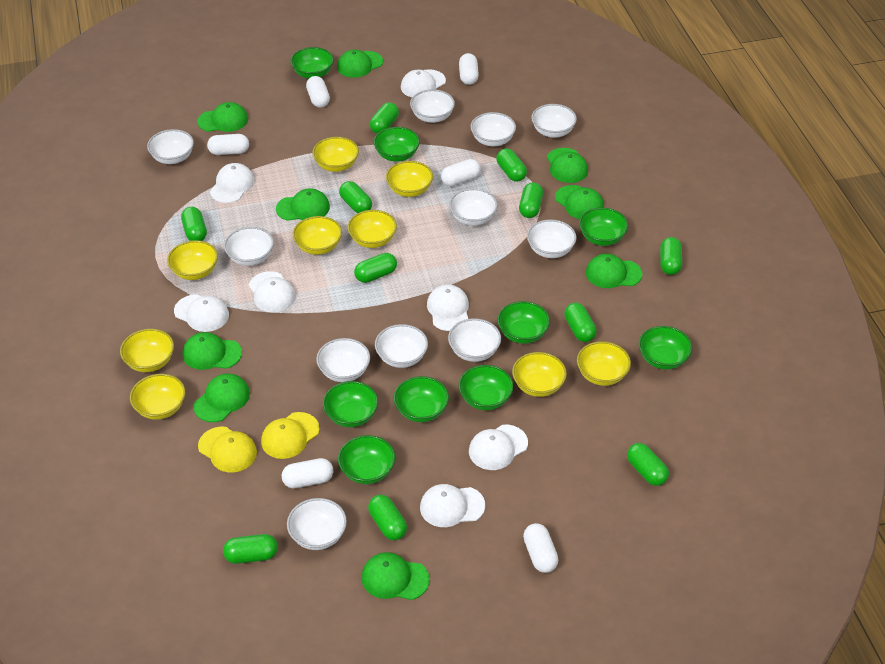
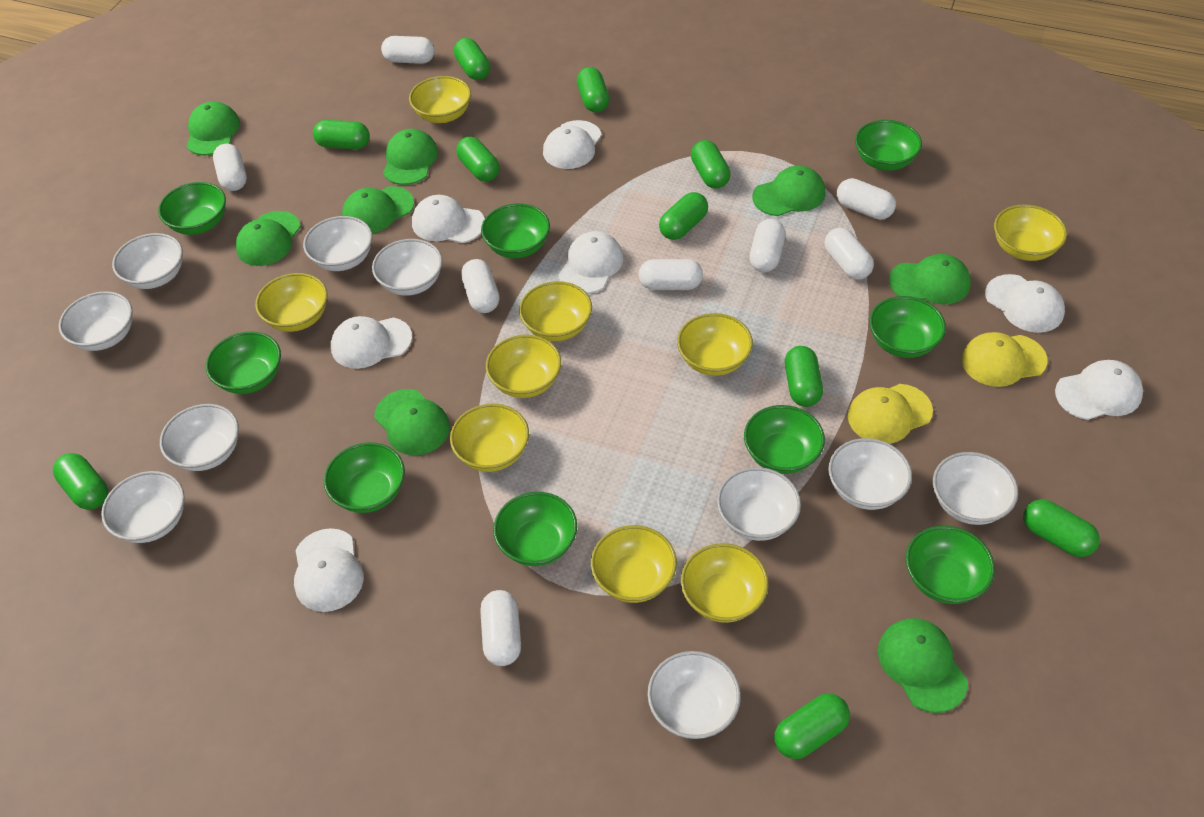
green cap: [183,332,242,370] [194,374,250,422] [197,102,248,132] [276,188,330,221] [337,50,383,78] [361,552,429,600] [547,148,588,183] [555,185,604,219] [586,254,642,288] = 9 -> [186,102,240,156] [235,211,301,266] [342,186,414,233] [374,389,450,455] [383,129,438,185] [752,166,825,216] [878,618,968,713] [889,254,971,305] = 8
green capsule: [181,207,207,241] [223,534,278,564] [339,181,372,213] [354,253,397,283] [368,495,407,540] [370,102,399,134] [496,148,527,182] [519,183,543,218] [564,303,597,342] [627,443,669,486] [660,237,682,275] = 11 -> [53,453,108,510] [313,120,370,149] [454,38,490,80] [456,137,500,182] [577,67,609,112] [659,192,708,240] [691,140,731,189] [774,694,850,759] [785,346,823,407] [1023,499,1100,557] = 10
white bowl: [147,129,194,164] [224,227,274,266] [287,498,347,550] [316,338,370,382] [375,324,428,368] [410,89,455,123] [448,318,501,362] [449,188,498,226] [471,112,516,146] [527,220,577,258] [531,104,577,138] = 11 -> [59,291,133,351] [101,471,185,543] [112,233,183,289] [160,404,239,471] [303,216,373,271] [372,239,443,296] [647,651,741,739] [717,467,801,541] [828,438,912,510] [933,452,1018,525] = 10
white capsule: [207,134,249,155] [282,458,333,488] [306,76,330,108] [441,159,481,186] [459,53,479,85] [523,523,558,573] = 6 -> [213,144,247,191] [381,36,435,64] [461,259,500,313] [480,590,521,666] [639,259,703,290] [749,219,785,272] [824,228,874,280] [837,178,896,220] = 8

